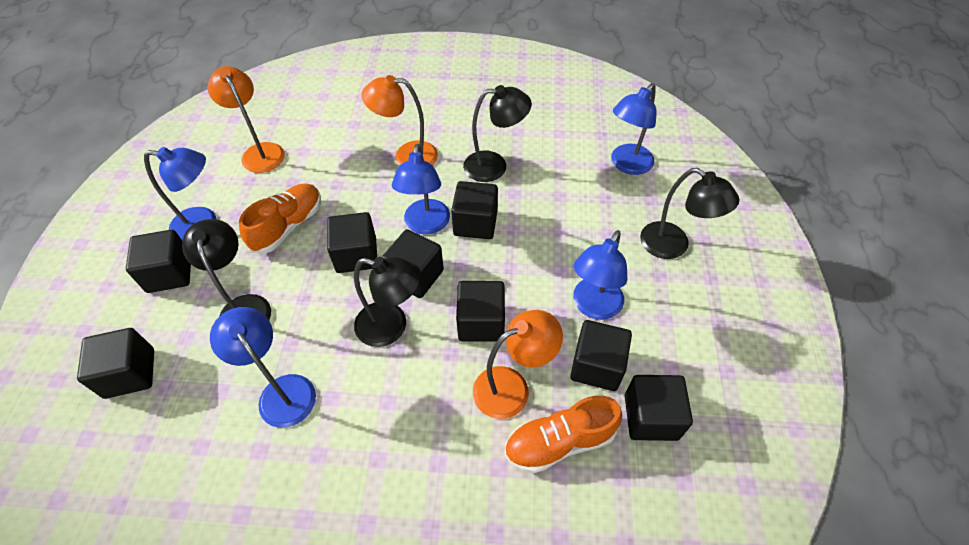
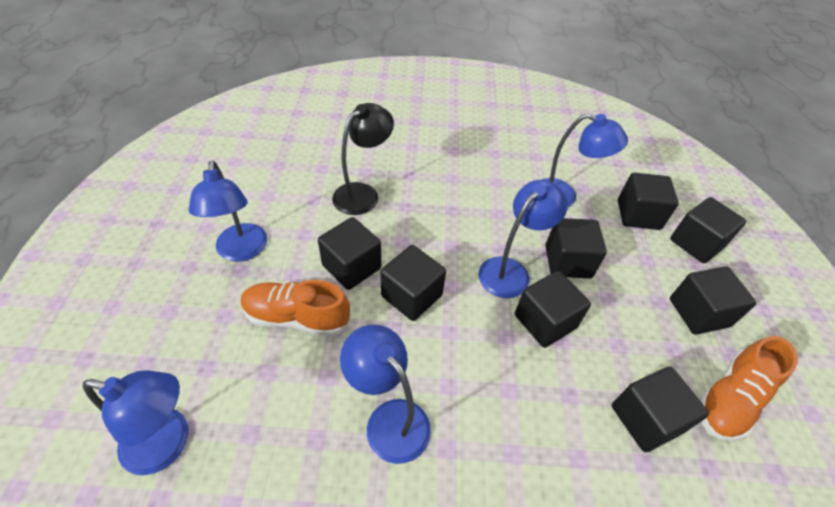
black lamp: [182,219,271,320] [354,257,421,347] [463,85,532,182] [640,168,739,259] = 4 -> [332,103,394,215] = 1
orange lamp: [208,66,285,173] [361,75,438,165] [473,310,563,419] = 3 -> none = 0

